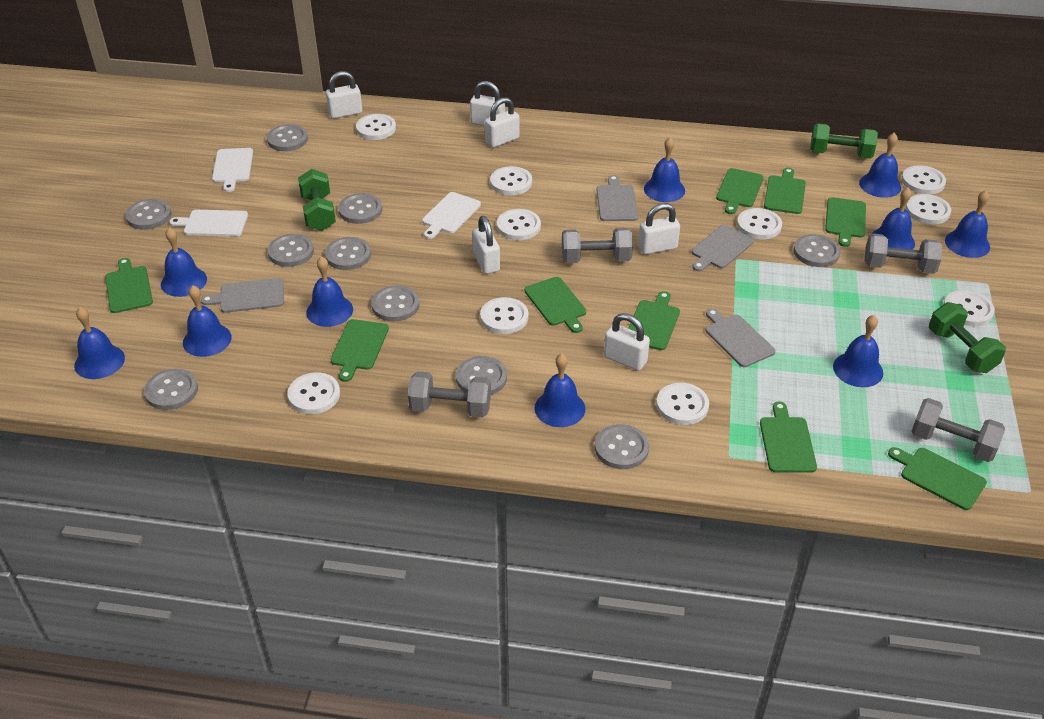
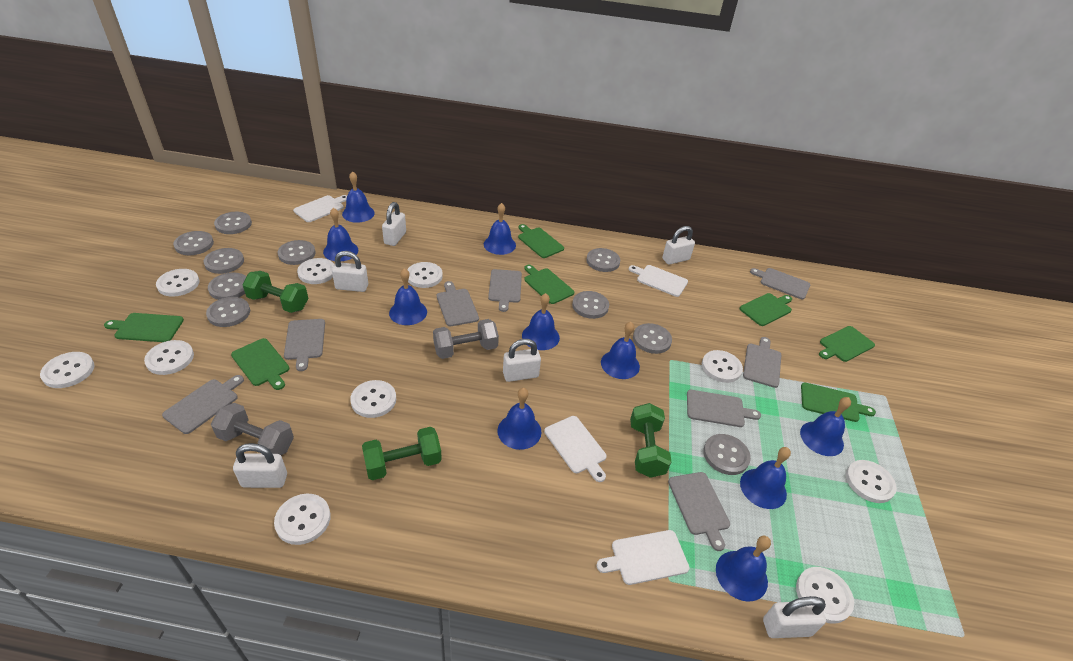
green cutting board: [105,258,153,313] [331,319,389,382] [524,277,586,333] [628,291,680,350] [716,168,764,214] [760,402,817,472] [764,168,806,214] [825,197,866,247] [888,447,987,510] = 9 -> [104,313,184,342] [231,338,289,390] [518,224,564,258] [524,265,574,304] [740,293,792,326] [801,382,876,422] [819,326,875,362] = 7
grey cutting board: [201,278,284,313] [597,175,638,221] [692,225,754,271] [706,308,775,367] = 4 -> [162,375,244,434] [284,319,325,371] [437,281,479,326] [488,269,522,312] [668,472,730,551] [687,390,761,427] [743,337,781,388] [750,268,810,299] = 8
grey dumbbell: [408,371,491,417] [562,228,633,263] [865,233,942,274] [911,398,1005,462] = 4 -> [211,403,294,455] [433,319,499,359] = 2
white cutting board: [169,210,248,236] [212,148,253,192] [422,192,481,239] = 3 -> [293,195,347,222] [544,416,607,482] [597,530,689,585] [629,265,688,297] = 4

